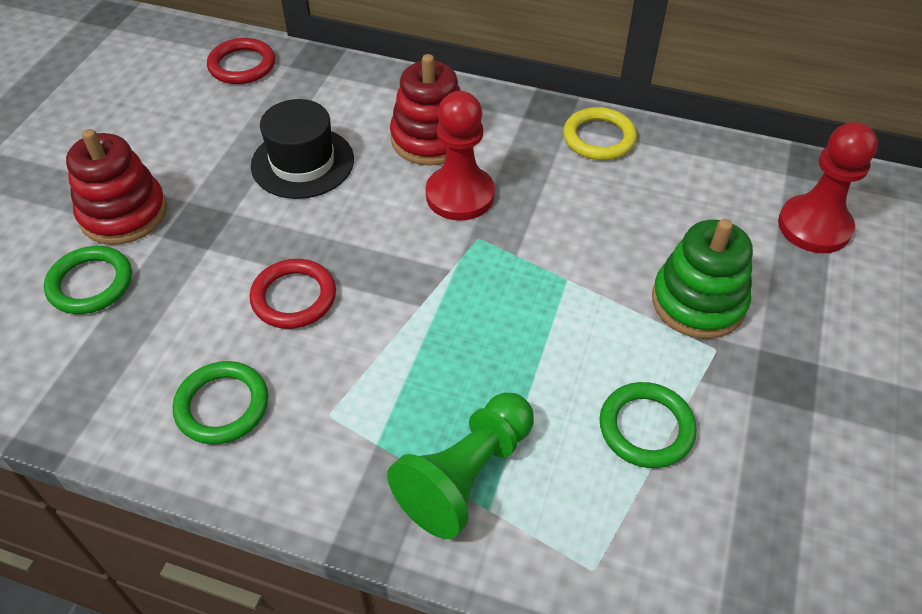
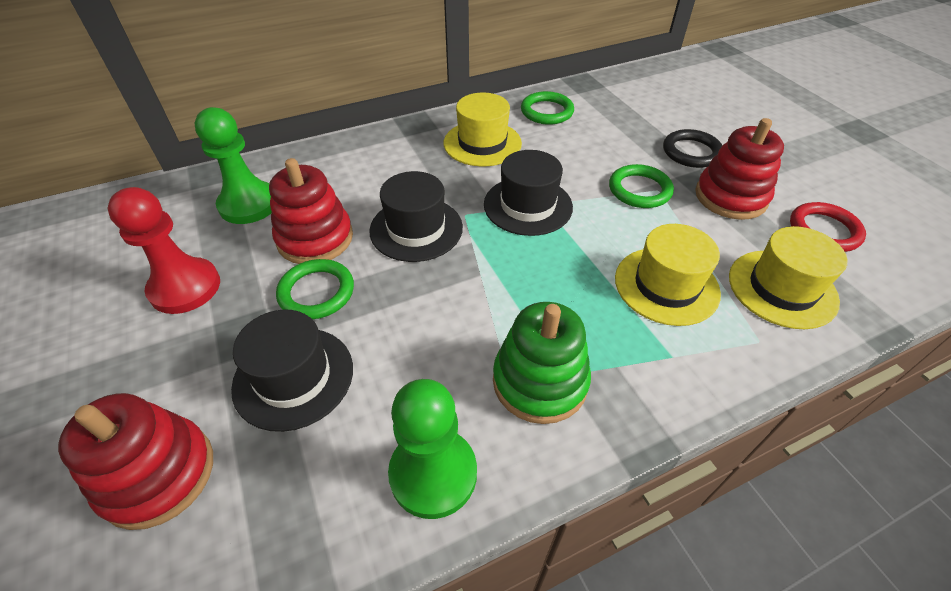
black hat: [251,99,354,199] = 1 -> [231,310,353,432] [369,171,463,262] [484,150,573,236] = 3
black ring: none = 0 -> [663,129,723,168] = 1
green pawn: [387,393,534,539] = 1 -> [194,107,272,224] [388,379,477,519] = 2
red pawn: [426,91,495,221] [778,122,878,253] = 2 -> [108,187,220,314] = 1
red ring: [207,38,275,84] [250,259,336,329] = 2 -> [790,202,866,252] = 1
red stacking toy: [66,129,167,245] [390,54,461,166] = 2 -> [58,393,213,530] [269,158,353,264] [695,118,784,220] = 3
yellow hat: none = 0 -> [444,93,522,167] [615,224,721,326] [729,226,848,329] = 3
yellow ring: [563,107,637,160] = 1 -> none = 0

